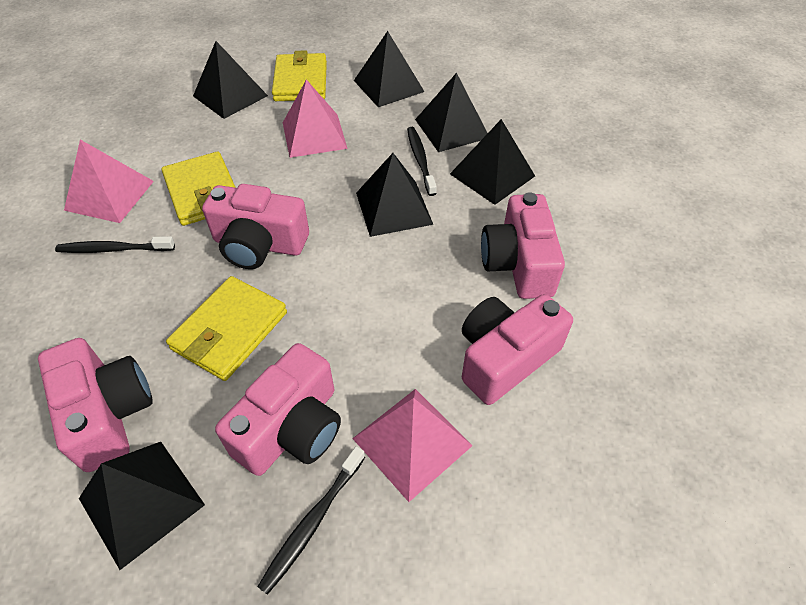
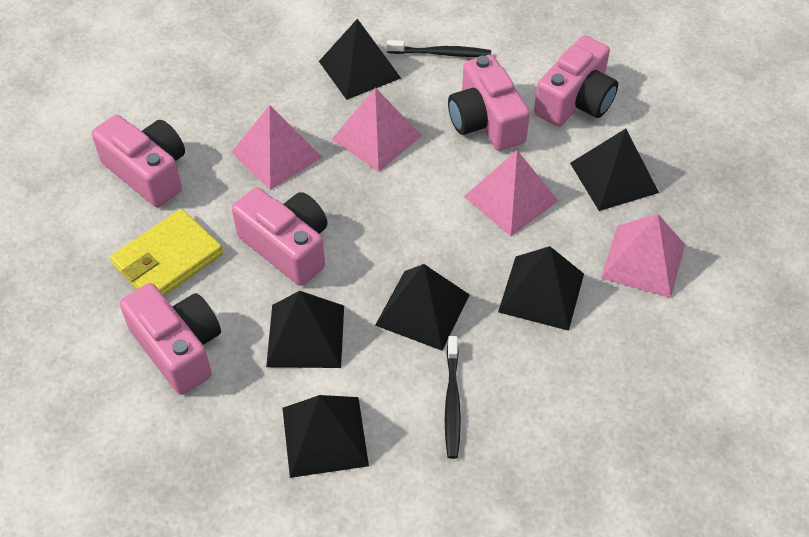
black toothbrush: [55,236,175,253] [258,446,365,595] [407,127,437,196] = 3 -> [387,40,491,57] [445,336,461,459] = 2
pink pyramid: [64,140,154,223] [283,79,348,158] [352,389,473,502] = 3 -> [231,105,322,190] [331,88,422,172] [464,150,558,236] [601,214,685,298] = 4
yellow wallet: [162,152,236,226] [166,276,287,381] [272,50,327,101] = 3 -> [110,209,223,296] = 1

